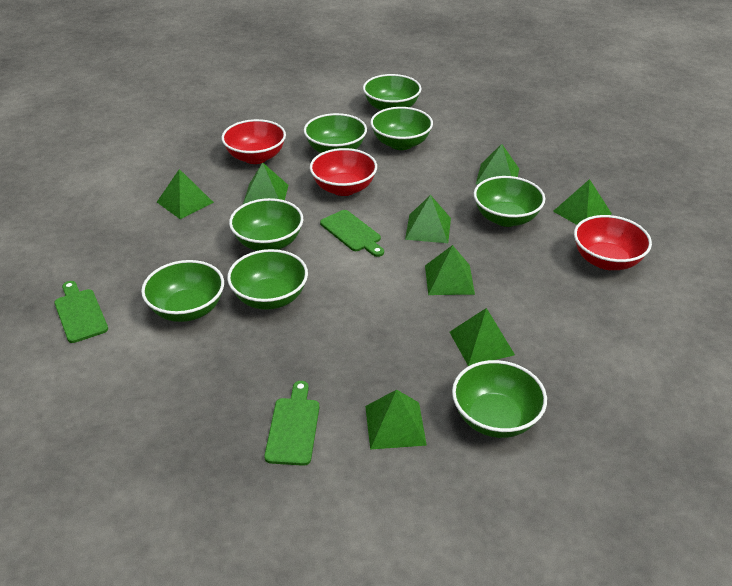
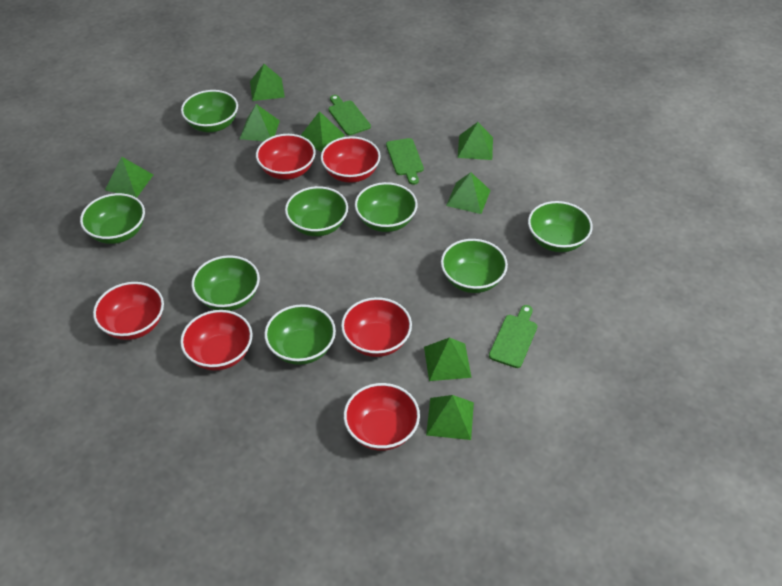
red bowl: [222,119,286,164] [310,148,377,196] [574,215,652,270] = 3 -> [93,282,164,340] [180,310,253,371] [256,134,316,180] [321,136,381,183] [341,297,412,357] [344,383,420,451] = 6

